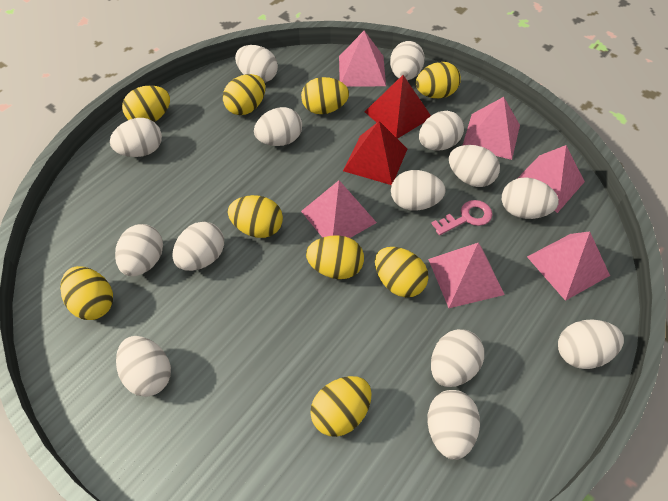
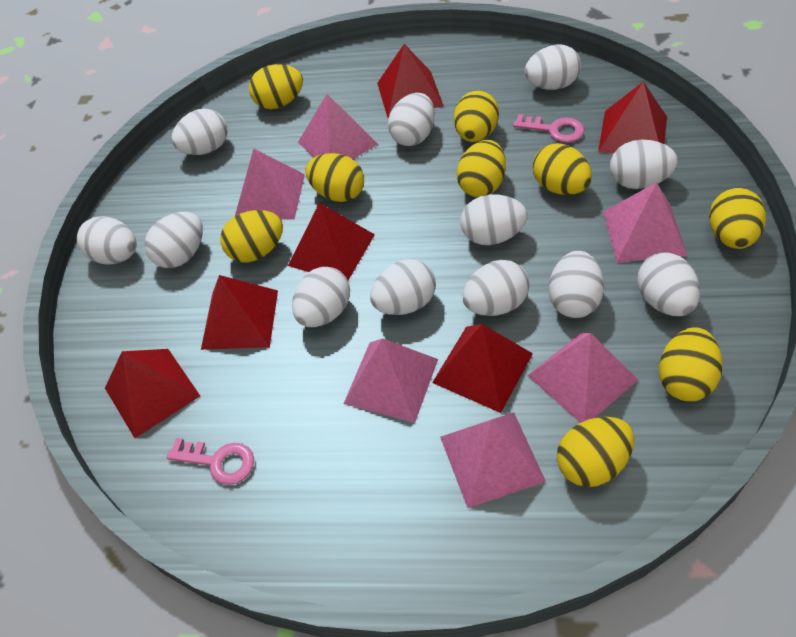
pink key: [431,200,493,235] = 1 -> [167,438,254,485] [513,114,584,143] = 2
red pyramid: [343,121,407,185] [365,75,431,139] = 2 -> [105,349,200,438] [201,275,278,350] [288,203,375,280] [377,44,444,118] [432,324,533,413] [598,81,667,154] = 6
white egg: [110,118,162,157] [115,224,163,277] [116,336,171,397] [172,222,224,271] [235,45,278,83] [254,107,302,146] [390,41,425,80] [391,170,446,211] [419,111,464,150] [427,390,480,460] [431,329,484,387] [449,145,500,187] [502,177,559,219] [558,320,624,369] = 14 -> [77,216,137,264] [145,212,203,268] [172,108,228,155] [292,267,350,327] [370,259,436,315] [388,93,435,146] [461,195,527,245] [463,260,530,316] [525,44,581,90] [549,251,604,318] [610,140,678,189] [637,252,700,316] = 12

